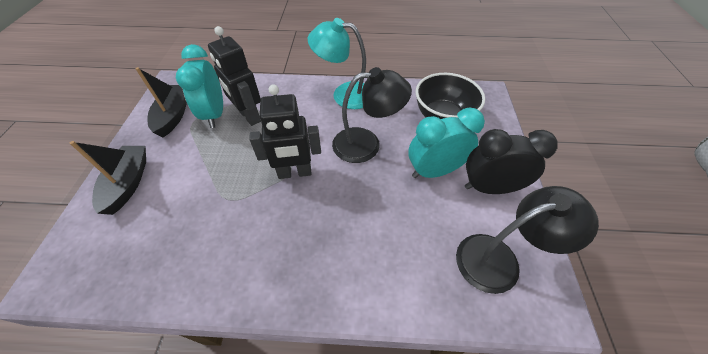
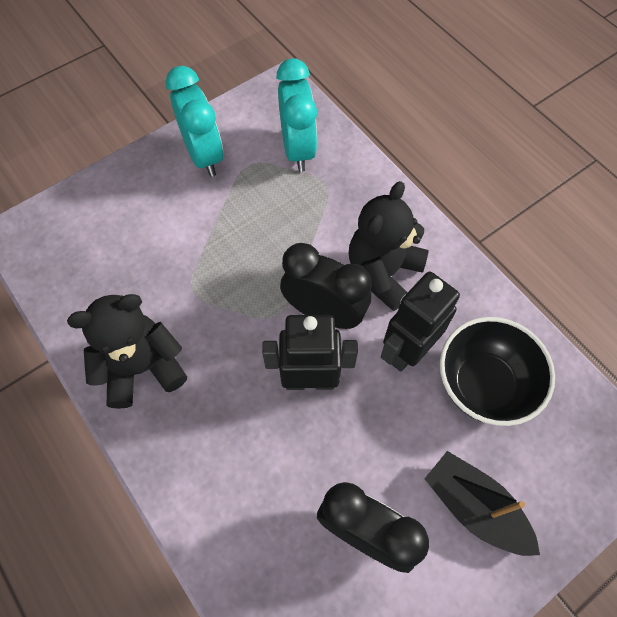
black boat: [70,141,146,215] [135,67,187,137] = 2 -> [424,451,540,556] = 1
black clock: [465,129,557,194] = 1 -> [280,243,372,329] [317,482,429,573] = 2
black lamp: [332,67,412,163] [456,186,599,294] = 2 -> none = 0
black teddy bear: none = 0 -> [67,294,187,409] [349,181,429,311] = 2
turquoise lamp: [308,18,366,109] = 1 -> none = 0

